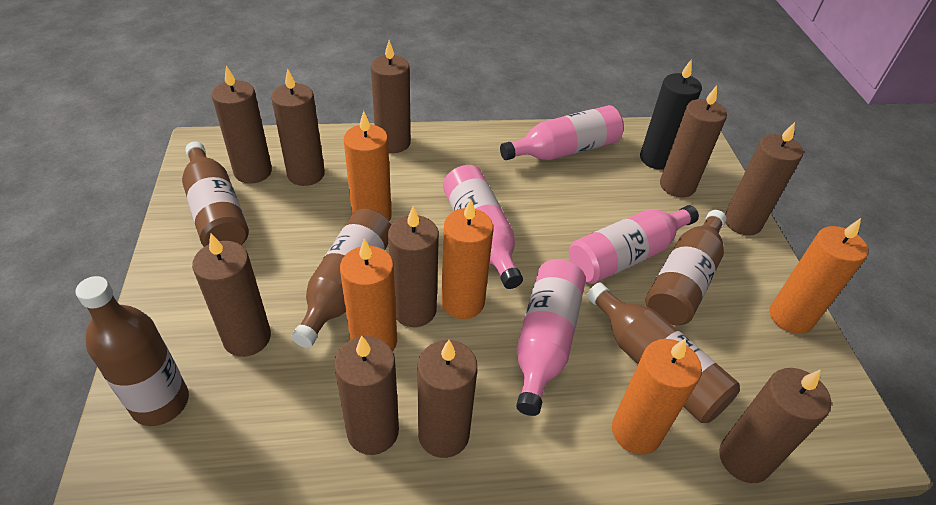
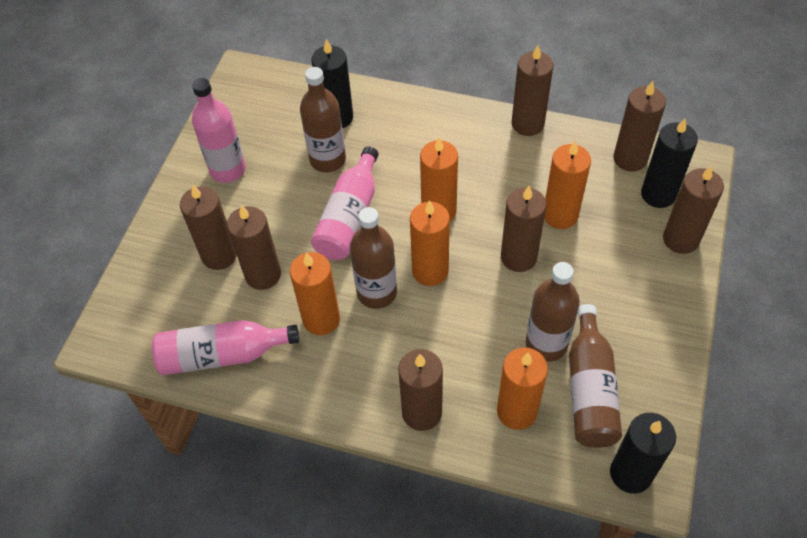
black candle: [640,59,702,170] = 1 -> [312,39,353,128] [610,413,676,494] [641,118,698,208] = 3
brown bottle: [75,276,189,426] [182,141,249,247] [292,209,391,348] [587,282,740,423] [646,210,726,325] = 5 -> [300,67,346,172] [350,207,397,309] [526,262,580,362] [569,304,622,448] = 4
brown candle: [192,233,271,357] [212,66,272,184] [271,69,325,186] [334,335,399,455] [371,40,411,153] [388,206,439,327] [418,340,478,458] [660,86,727,198] [719,368,831,483] [725,122,803,236] = 10 -> [180,184,237,270] [227,205,281,290] [398,349,443,431] [501,186,546,272] [511,45,554,136] [613,81,666,171] [663,165,724,254] = 7
pink bottle: [443,165,523,289] [500,105,624,160] [516,259,586,416] [569,205,699,284] = 4 -> [152,320,299,375] [192,78,246,183] [311,146,379,260] = 3

